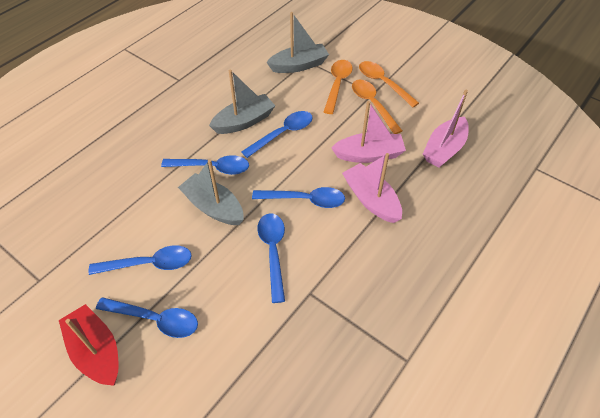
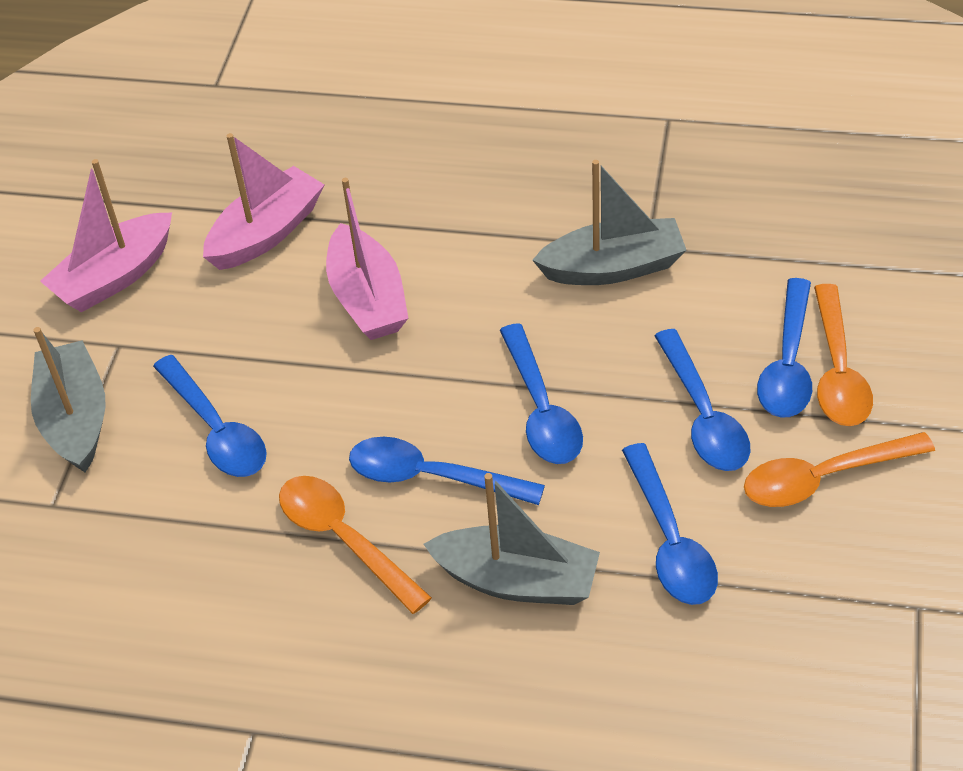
red boat: [59,304,119,386] = 1 -> none = 0

